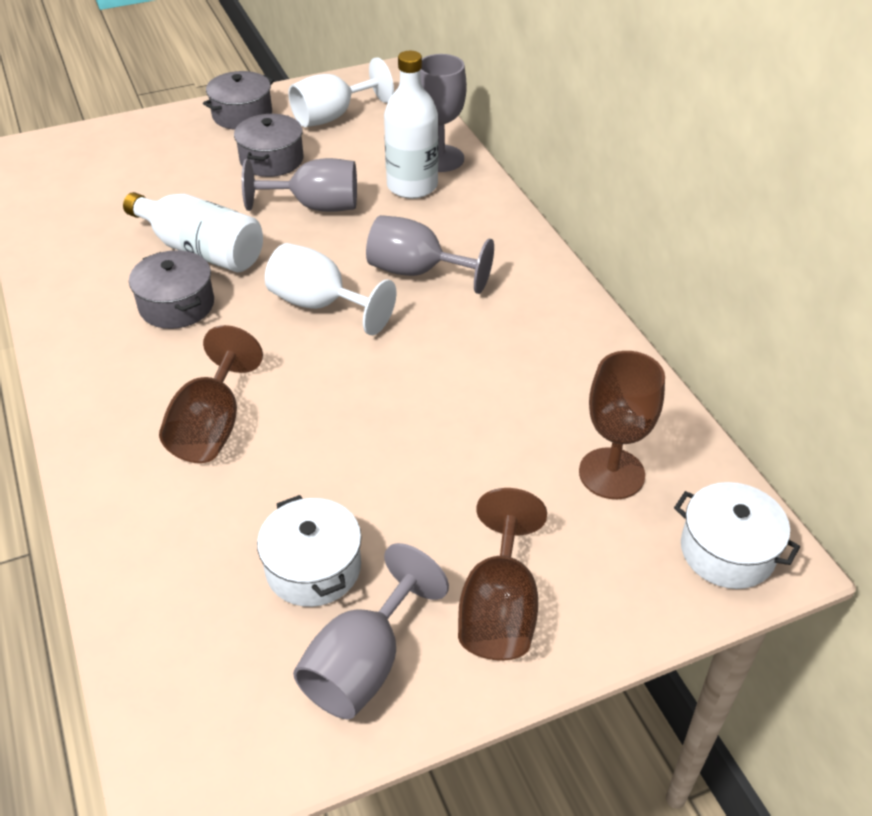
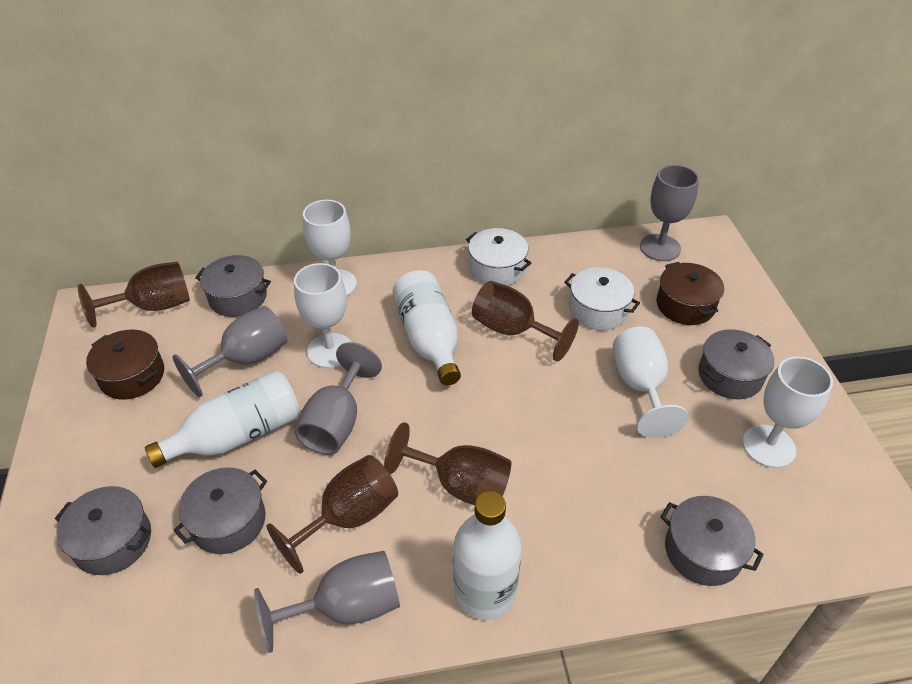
brown goblet: [159,325,263,463] [458,488,547,661] [579,351,665,499] = 3 -> [78,262,190,328] [267,455,398,574] [384,422,511,505] [472,281,579,362] = 4
brown pot: none = 0 -> [86,330,164,400] [657,262,724,325] = 2
grey pot: [129,250,214,329] [203,71,274,130] [234,114,303,177] = 3 -> [55,486,151,575] [173,467,267,554] [195,255,271,317] [660,496,764,586] [698,329,774,399] = 5
white bottle: [123,192,263,272] [384,51,438,199] = 2 -> [145,370,300,468] [393,270,461,385] [453,491,522,620] = 3
white goblet: [265,243,396,335] [288,57,394,127] = 2 -> [294,263,351,368] [303,200,357,296] [613,326,689,438] [743,356,833,468] = 4

